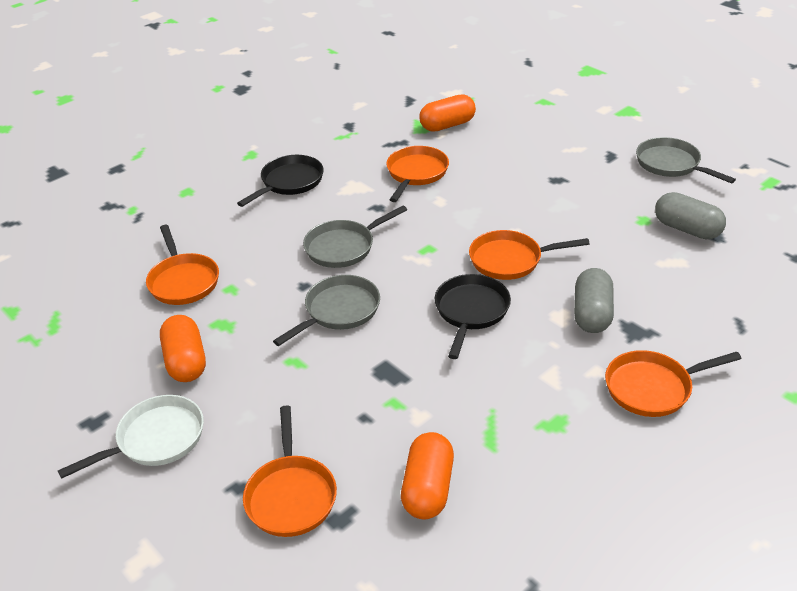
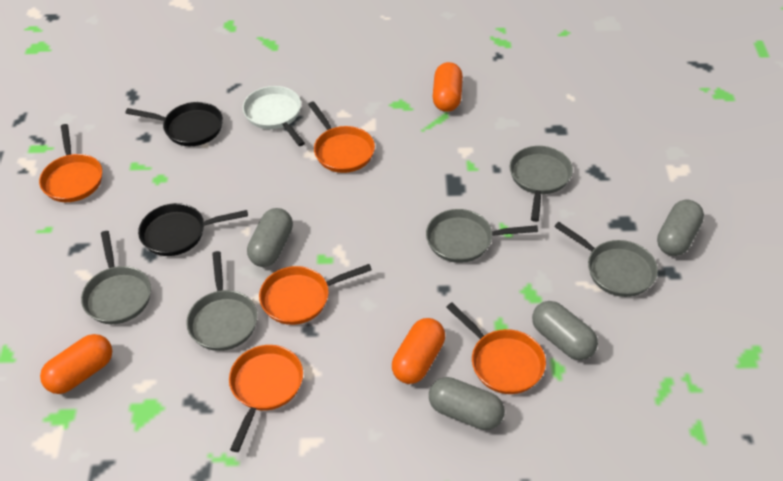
grey capsule: [574,268,614,333] [655,192,726,239] = 2 -> [247,208,293,267] [429,377,505,430] [532,301,598,360] [657,200,704,256] = 4
grey pan: [273,275,380,346] [303,206,407,268] [636,137,736,183] = 3 -> [81,231,151,324] [186,251,257,351] [426,209,538,263] [510,146,573,222] [554,222,658,297] = 5

